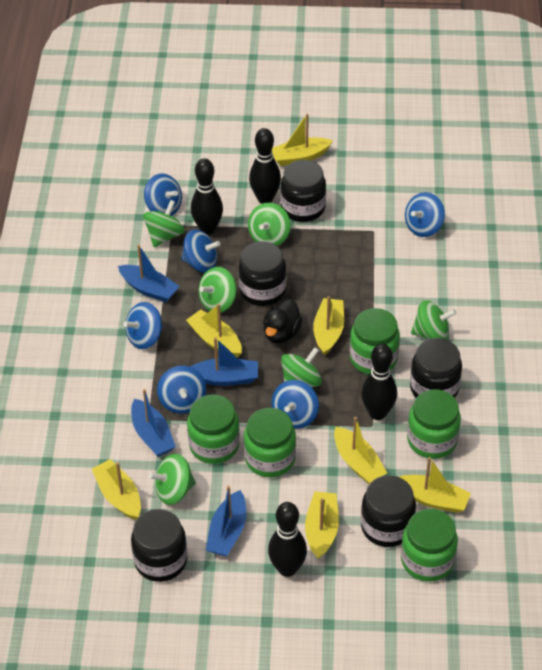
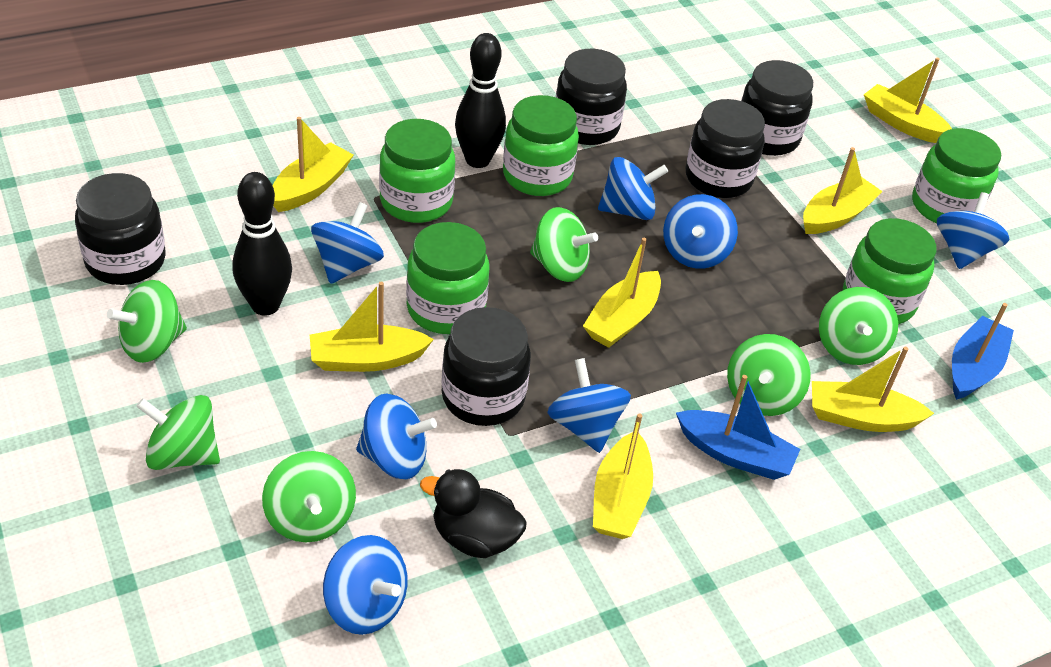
black bowling pin: [191,158,223,235] [249,128,281,204] [268,502,307,577] [361,344,397,420] = 4 -> [232,172,292,316] [455,33,506,168] = 2
blue boat: [118,245,180,302] [131,389,176,457] [191,337,258,386] [206,486,246,556] = 4 -> [676,375,800,480] [952,303,1014,400] = 2
blue spinning top: [123,302,163,349] [144,174,182,216] [157,366,206,414] [181,229,221,273] [272,380,319,429] [405,192,445,237] = 6 -> [311,202,384,284] [323,535,408,635] [356,394,437,479] [547,358,631,453] [598,157,668,220] [663,194,738,269] [937,192,1009,269] = 7

